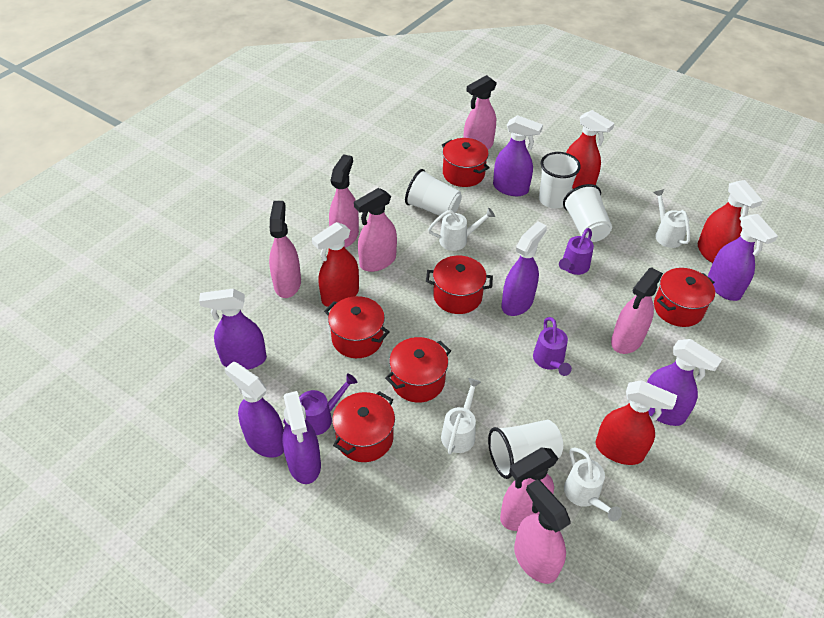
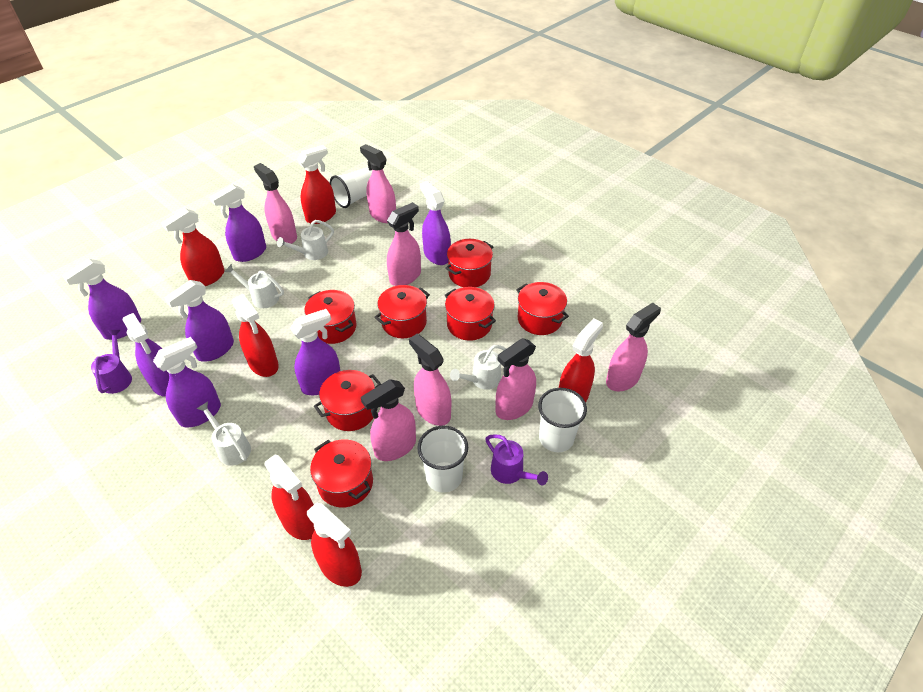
purple watering can: [283,373,357,435] [533,317,572,376] [559,228,594,275] = 3 -> [91,330,132,394] [485,434,548,485] = 2
red pot: [324,296,389,358] [332,391,395,462] [385,337,451,403] [426,256,493,314] [442,138,490,187] [654,268,715,327] = 6 -> [304,290,356,344] [310,439,373,508] [314,370,381,431] [374,285,430,338] [445,239,493,287] [445,287,496,341] [516,282,569,335] = 7
red spray bottle: [312,222,359,307] [566,110,615,189] [596,380,677,465] [698,180,763,263] = 4 -> [162,208,224,286] [232,294,279,377] [264,454,315,540] [297,145,336,224] [307,502,362,587] [559,318,603,402] = 6
white cup: [405,169,462,216] [488,420,563,479] [539,152,581,209] [563,184,612,242] = 4 -> [330,168,372,208] [417,426,468,493] [538,388,587,452] = 3

